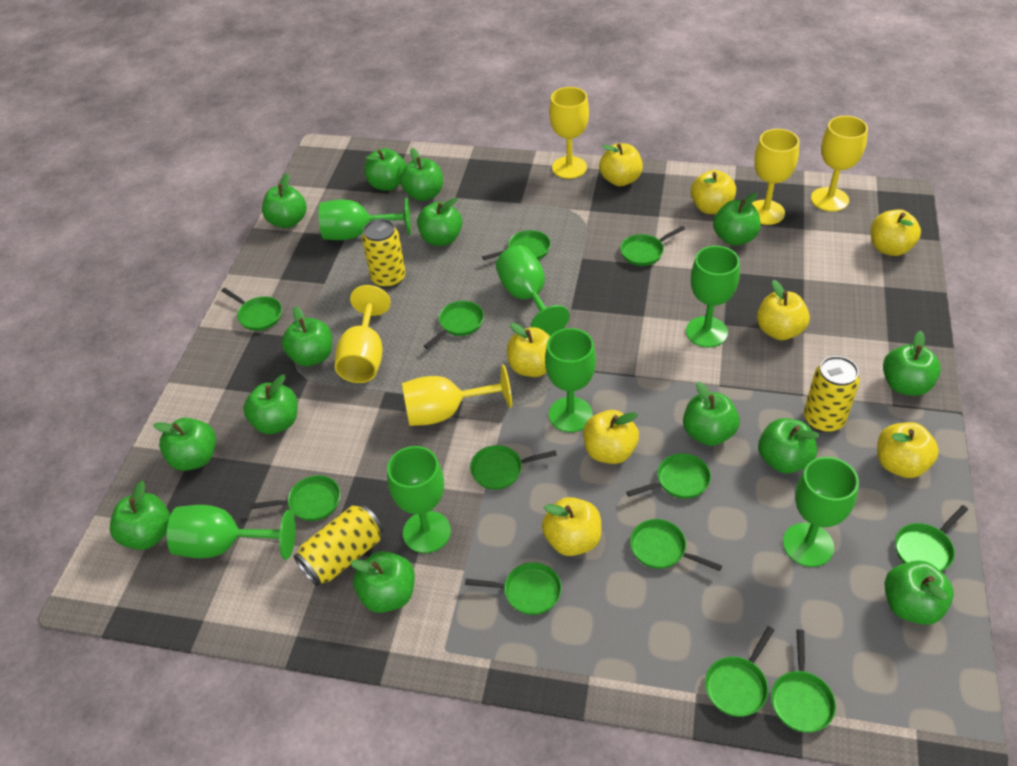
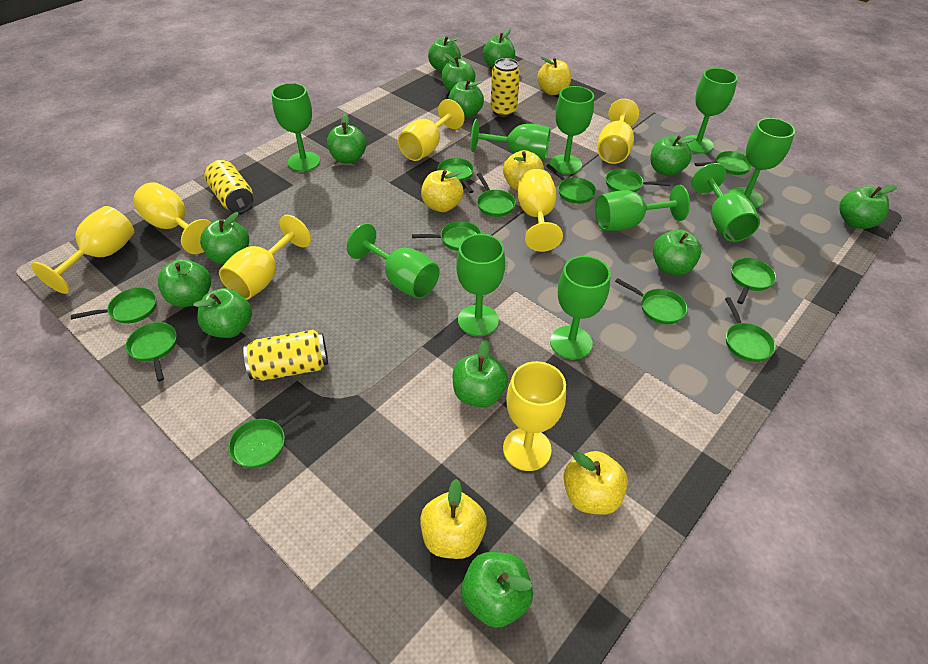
green apple: [110,480,170,550] [153,418,216,471] [243,375,298,434] [262,174,307,228] [282,306,332,366] [350,551,415,613] [365,148,407,191] [400,148,443,201] [417,198,462,246] [683,382,740,446] [713,193,760,246] [758,418,819,473] [883,331,941,396] [885,561,954,625] = 14 -> [158,259,211,307] [193,288,252,338] [200,212,249,265] [327,114,367,164] [428,36,461,72] [442,53,475,92] [448,79,484,118] [452,340,508,407] [461,552,533,628] [483,29,515,68] [650,136,696,176] [653,230,702,275] [839,185,897,229] = 13
green goblet: [167,505,296,560] [319,197,411,240] [387,446,451,553] [496,246,570,336] [545,328,596,432] [686,246,740,347] [783,457,859,567] = 7 -> [271,83,320,172] [347,223,440,299] [456,234,505,336] [471,119,550,160] [550,86,594,174] [550,256,611,359] [595,185,690,231] [683,68,738,153] [692,163,760,242] [729,118,795,209] = 10
yellow apple: [507,322,550,377] [542,497,602,556] [583,410,639,464] [599,143,643,186] [691,170,736,214] [757,280,810,340] [871,209,921,256] [877,422,939,478] = 8 -> [420,479,487,559] [421,170,464,212] [503,150,544,191] [537,57,571,95] [563,451,628,515] = 5
yellow goblet: [335,285,391,383] [402,364,512,426] [549,87,589,179] [752,129,799,225] [811,116,868,212] = 5 -> [31,206,134,294] [133,182,212,254] [219,215,311,300] [398,99,465,161] [503,361,566,471] [518,169,563,252] [598,99,639,164] = 7

